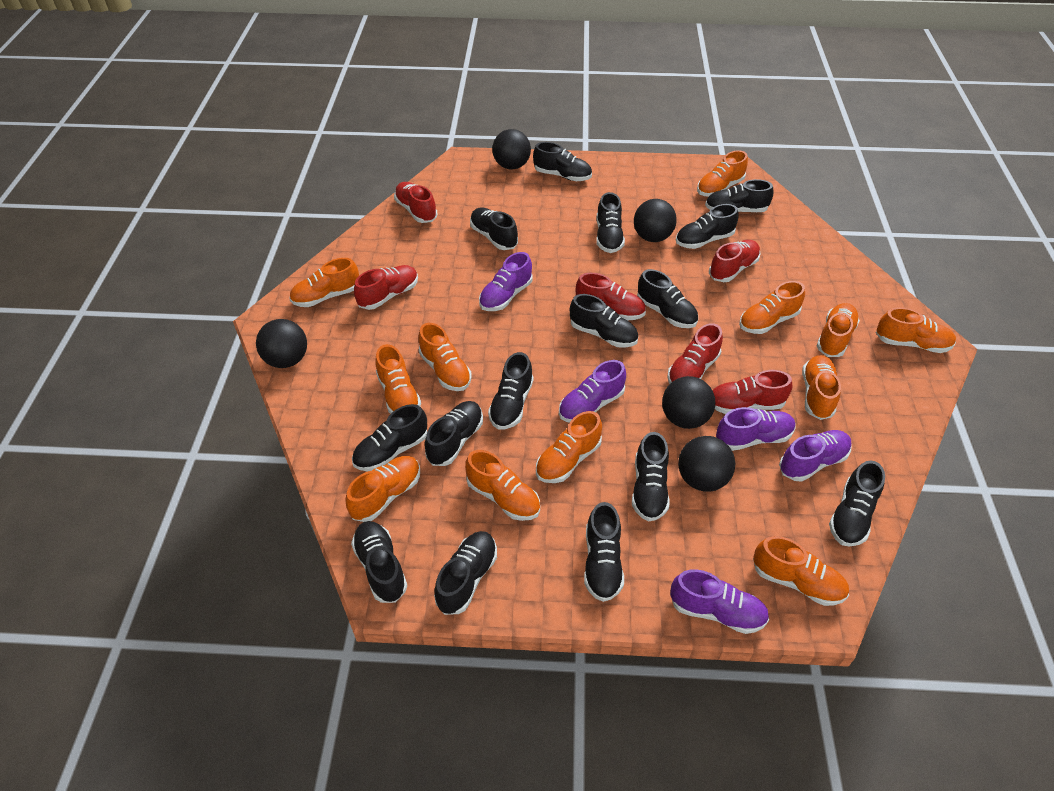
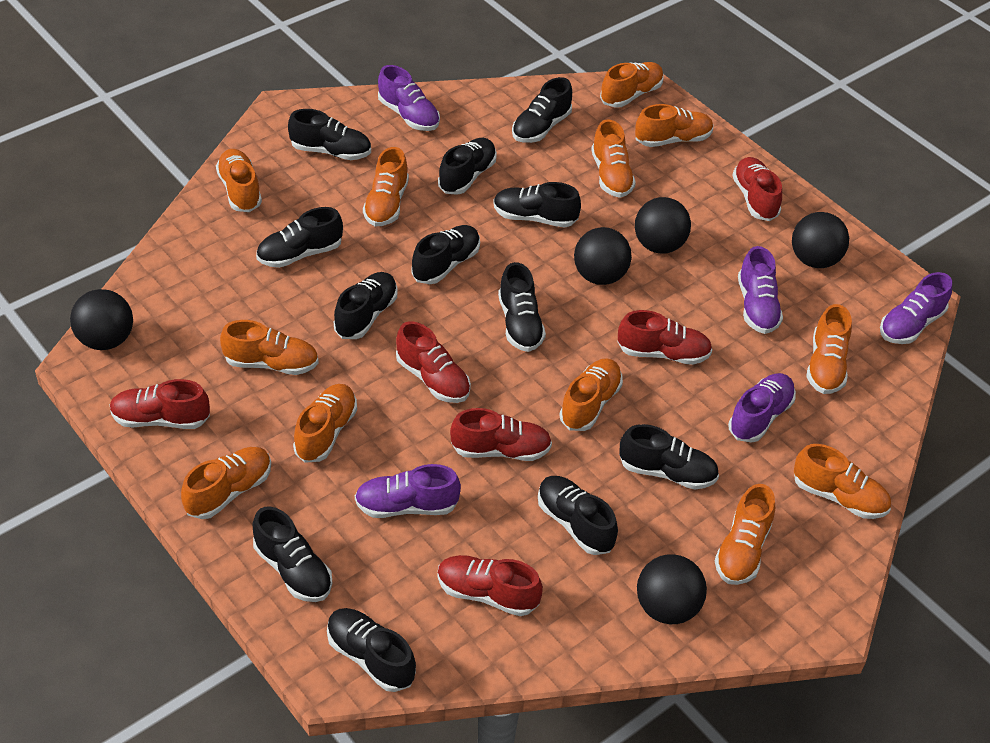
black shoe: [351,521,407,603] [352,404,427,472] [425,401,483,466] [434,531,497,615] [470,208,518,250] [488,352,533,430] [533,142,592,181] [570,294,638,348] [584,502,624,602] [596,192,625,253] [632,432,670,522] [637,269,698,328] [676,204,739,249] [705,179,773,212] [829,460,885,547] = 15 -> [253,506,333,602] [256,207,343,268] [288,109,371,160] [327,608,416,692] [334,272,398,339] [411,225,480,284] [438,138,497,195] [493,182,581,227] [498,262,546,352] [512,77,572,143] [538,476,618,555] [619,424,719,490] = 12

